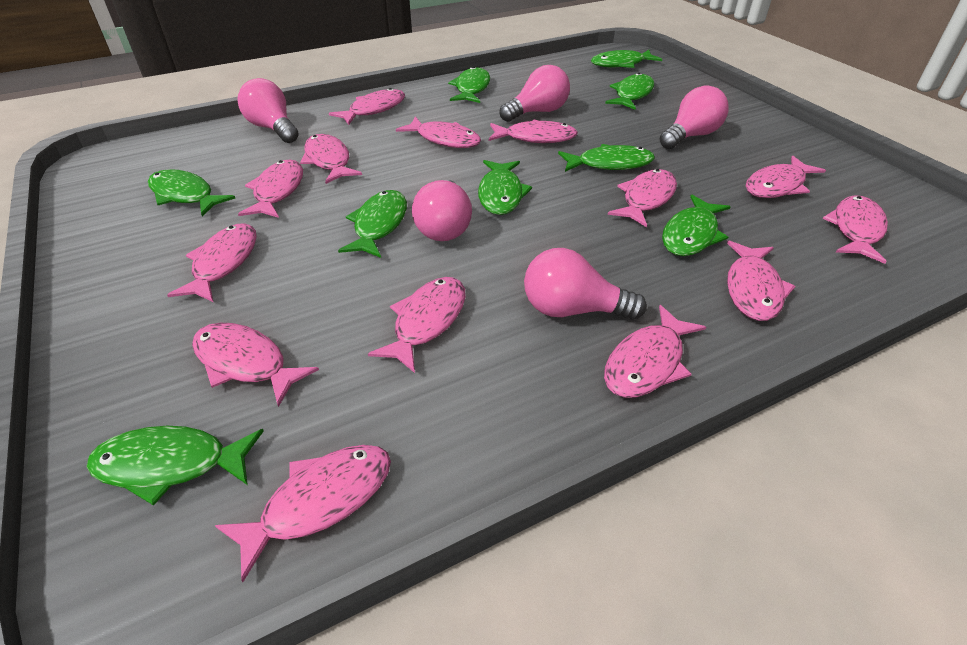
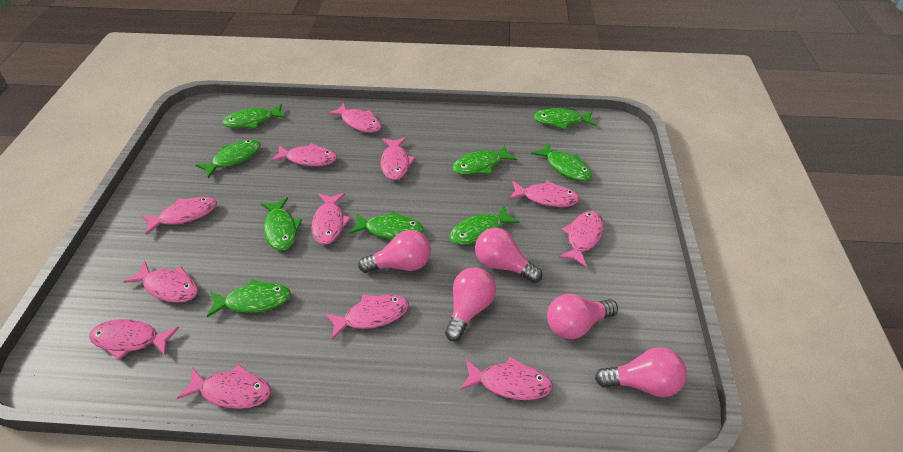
pink fish: [167,223,257,302] [192,323,319,407] [215,445,391,582] [238,160,303,218] [300,134,362,184] [329,88,405,125] [368,277,466,373] [396,117,481,148] [489,120,578,143] [604,305,706,398] [608,169,677,227] [727,240,795,321] [746,156,826,198] [823,195,888,264] = 14 -> [89,319,179,360] [123,261,198,303] [142,197,217,235] [177,364,271,409] [270,143,337,166] [312,193,351,245] [325,295,409,340] [327,102,382,133] [381,137,415,180] [460,356,553,400] [509,180,580,207] [558,211,604,267] = 12

